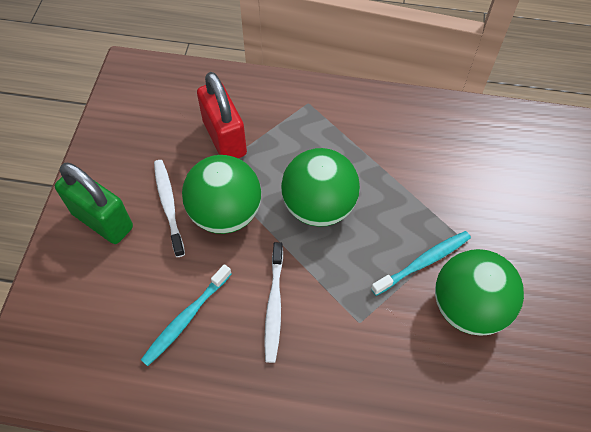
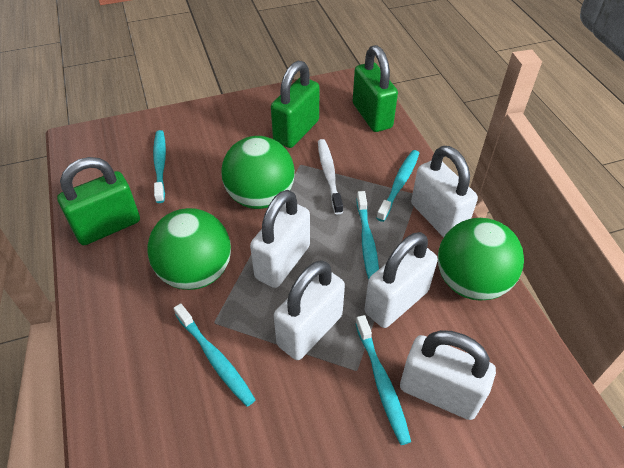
green padlock: [55,163,133,244] = 1 -> [57,157,140,245] [271,61,320,148] [353,45,398,132] = 3
red padlock: [197,72,247,158] = 1 -> none = 0
turquoise toothbrush: [141,264,232,366] [371,231,471,296] = 2 -> [153,130,166,203] [173,303,256,407] [355,315,411,445] [356,191,379,280] [376,150,419,222] = 5
white padlock: none = 0 -> [250,190,310,288] [274,260,345,360] [365,232,438,328] [400,330,496,420] [411,146,478,238] = 5
white toothbrush: [154,160,185,257] [264,242,283,363] = 2 -> [318,139,343,215] = 1

